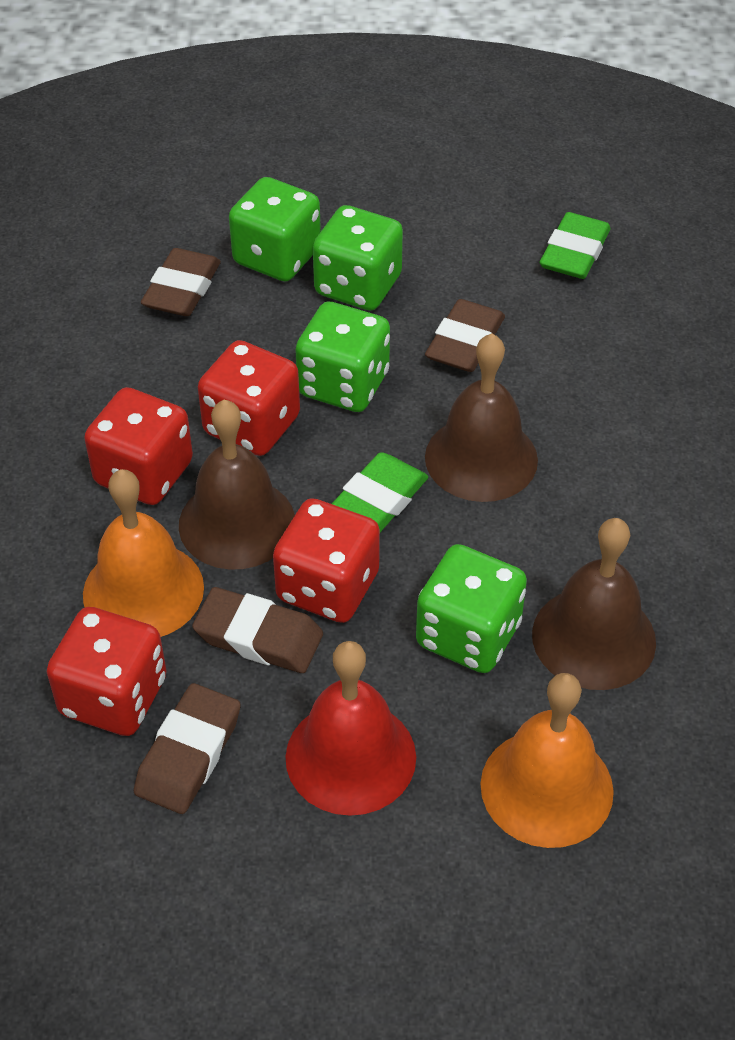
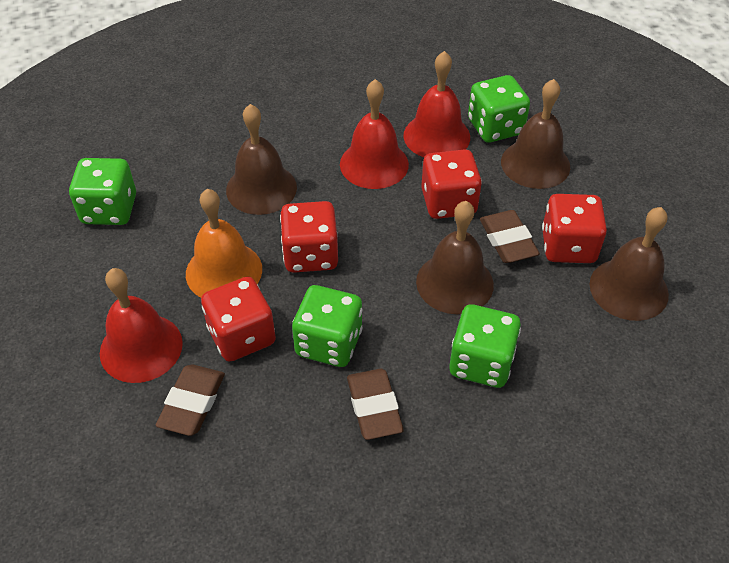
brown bell: [179,399,295,570] [425,333,538,502] [532,518,656,690] = 3 -> [226,104,297,215] [416,201,494,314] [501,79,570,189] [590,207,669,321] = 4
brown eraser: [134,683,241,814] [141,248,221,316] [192,587,323,673] [425,299,505,372] = 4 -> [156,365,225,436] [347,369,403,440] [480,210,540,263] = 3
green eraser: [332,452,428,532] [540,212,611,279] = 2 -> none = 0
orange bell: [83,469,204,637] [481,673,614,848] = 2 -> [186,189,262,297] = 1
red bell: [285,641,416,816] = 1 -> [100,268,183,383] [340,79,409,189] [403,51,470,157] = 3

